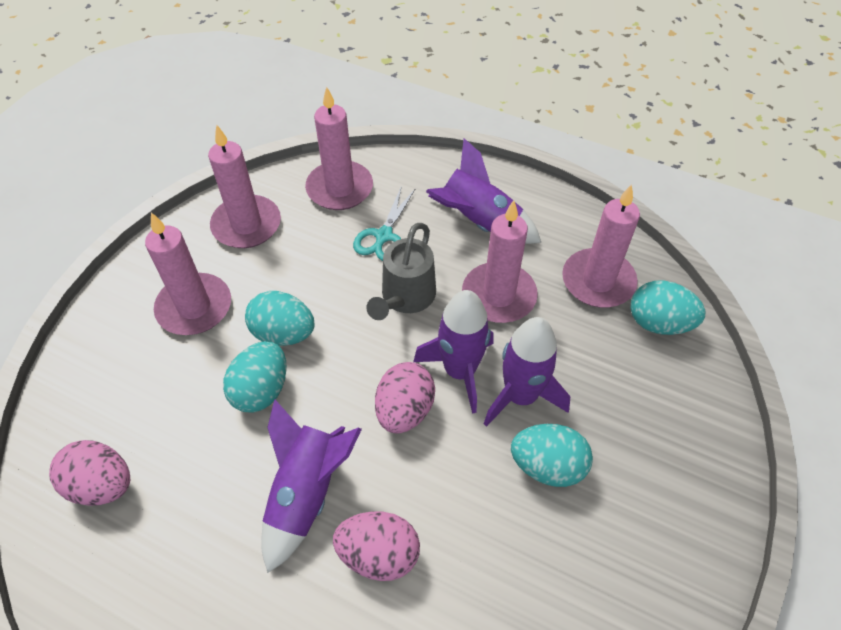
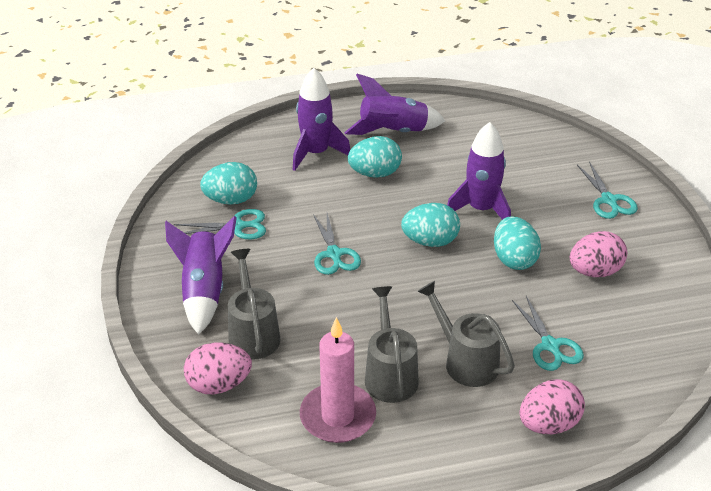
grey watering can: [366,223,436,320] = 1 -> [228,249,280,360] [365,286,419,403] [417,281,515,387] = 3
pink candle: [145,212,231,335] [208,124,281,248] [305,86,373,210] [462,200,538,323] [562,184,640,308] = 5 -> [300,317,376,443] = 1
turquoise scissors: [353,186,416,261] = 1 -> [174,209,266,239] [313,213,361,275] [512,296,584,371] [577,161,638,219] = 4

